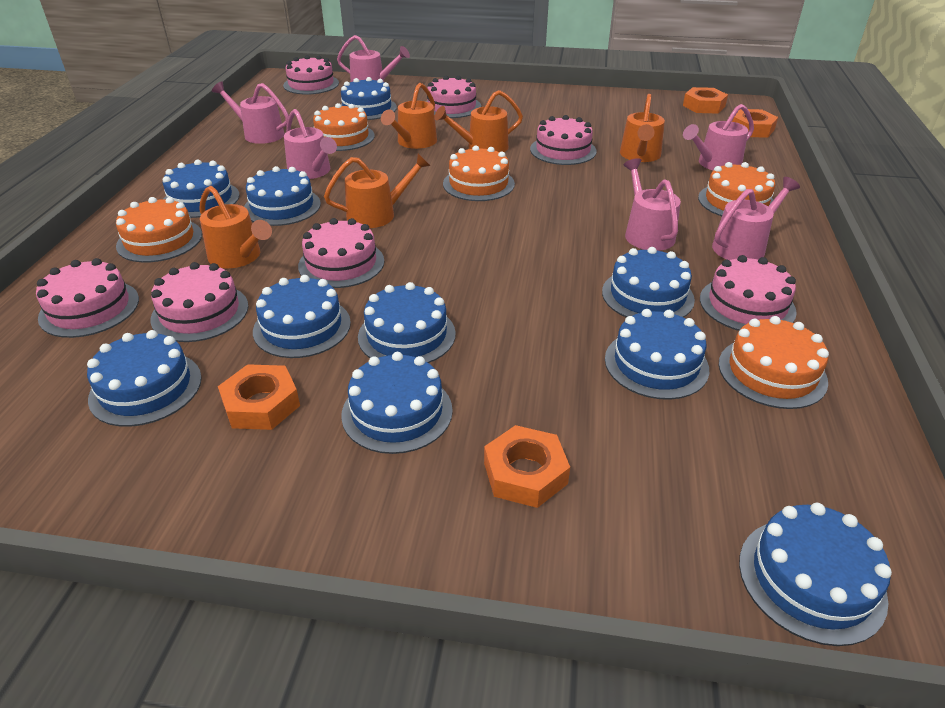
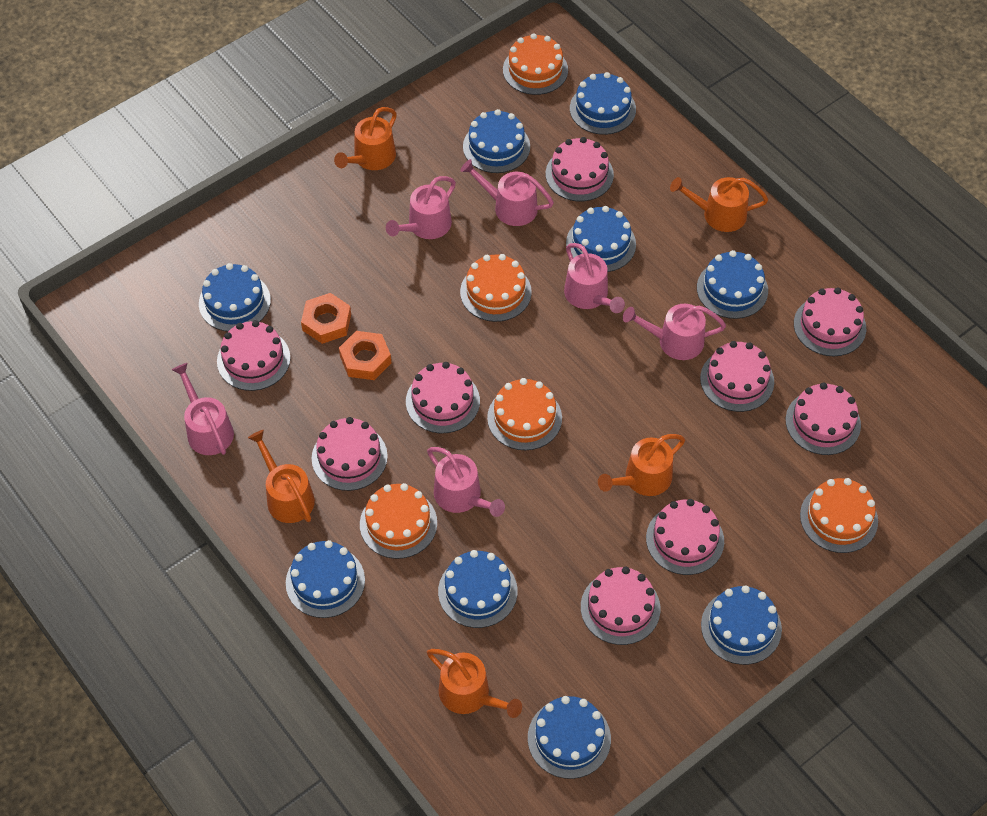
blue cake: [87,330,202,427] [162,159,239,218] [244,166,321,226] [253,275,351,358] [341,77,397,120] [341,352,453,454] [358,282,456,363] [602,247,695,317] [605,309,709,400] [739,503,892,646] = 10 -> [199,263,271,331] [286,540,365,618] [438,550,517,628] [463,109,530,173] [528,696,611,779] [566,206,636,272] [570,72,636,135] [697,250,768,319] [701,585,782,665] = 9
orange nut: [218,364,300,430] [484,425,570,508] [683,87,728,113] [732,109,778,138] = 4 -> [301,293,351,344] [339,331,391,380] = 2
pink cake: [36,258,139,338] [150,262,248,342] [283,55,339,94] [298,218,384,288] [426,76,481,118] [530,115,597,165] [700,255,797,331] = 7 -> [217,320,290,391] [312,417,388,491] [406,362,480,433] [546,137,614,201] [581,567,661,645] [646,499,724,575] [700,341,774,412] [786,382,861,455] [794,287,866,356] = 9

